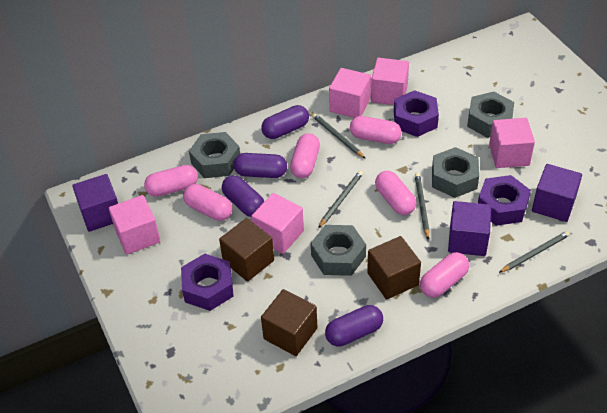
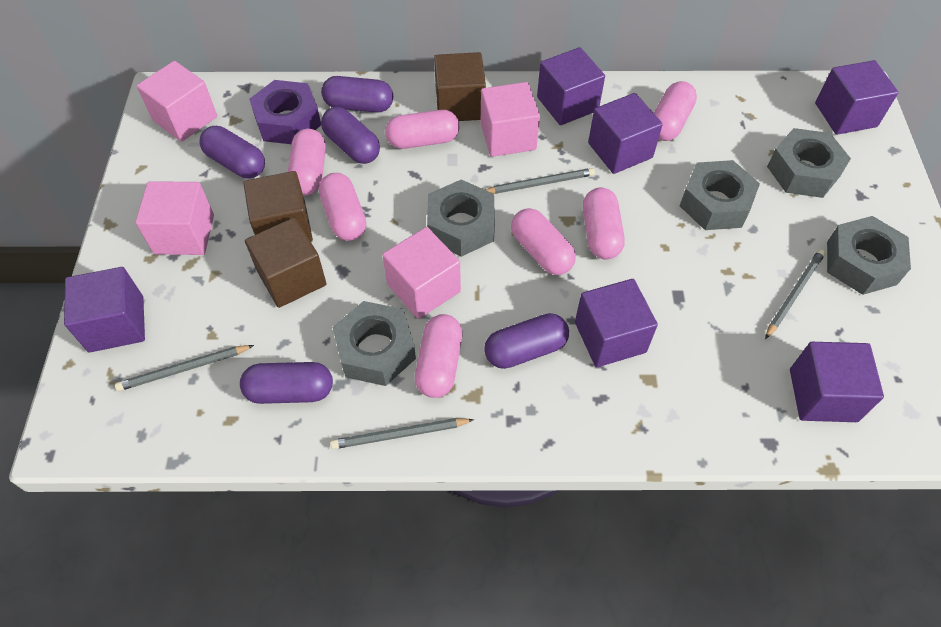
grey nut: [189,132,240,178] [311,225,366,276] [432,147,479,198] [467,92,514,138] = 4 -> [332,301,416,386] [427,179,495,257] [680,160,760,230] [767,128,851,198] [827,216,911,295] = 5
pink capsule: [144,165,198,197] [183,184,232,221] [290,133,320,178] [350,116,402,144] [375,171,416,215] [420,252,469,298] = 6 -> [288,129,326,195] [319,173,366,241] [385,110,459,149] [415,314,462,398] [511,208,576,275] [583,187,625,260] [654,81,697,141] = 7
pink cube: [109,195,160,255] [251,193,304,254] [329,68,371,118] [371,58,409,105] [489,118,535,168] = 5 -> [135,181,214,255] [137,61,217,142] [382,227,461,319] [481,82,540,157] = 4
purple capsule: [222,175,264,217] [234,153,287,178] [261,105,309,139] [325,305,383,347] = 4 -> [199,126,265,178] [240,362,333,404] [321,76,393,112] [321,107,380,164] [484,313,569,369] = 5
purple cube: [72,174,118,232] [448,201,491,256] [532,164,582,222] = 3 -> [64,267,145,352] [537,47,605,125] [575,279,658,367] [588,93,663,174] [790,342,884,422] [815,60,899,135] = 6
purple nut: [181,254,234,311] [394,90,439,137] [478,175,531,226] = 3 -> [249,80,321,144] = 1

